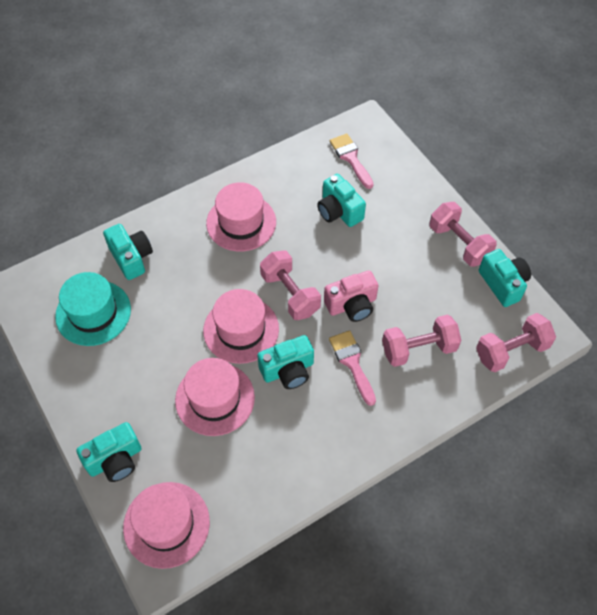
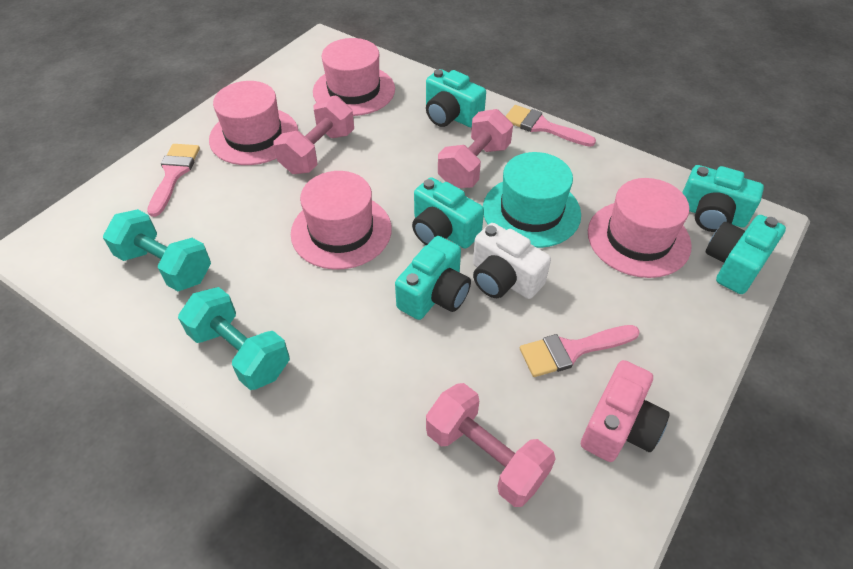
pink brush: [329,330,376,406] [330,134,374,189] = 2 -> [147,144,200,217] [505,105,596,147] [520,325,640,377] = 3
pink dumbbell: [260,250,321,320] [382,315,461,367] [429,202,497,267] [476,313,556,372] = 4 -> [274,95,354,174] [426,383,555,507] [438,109,513,188] = 3
turquoise dumbbell: none = 0 -> [103,209,211,291] [178,287,290,390] = 2
white camera: none = 0 -> [473,223,551,299] = 1

